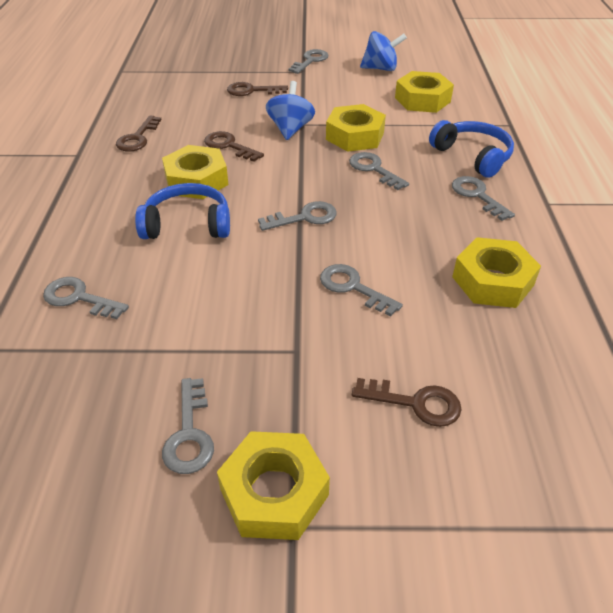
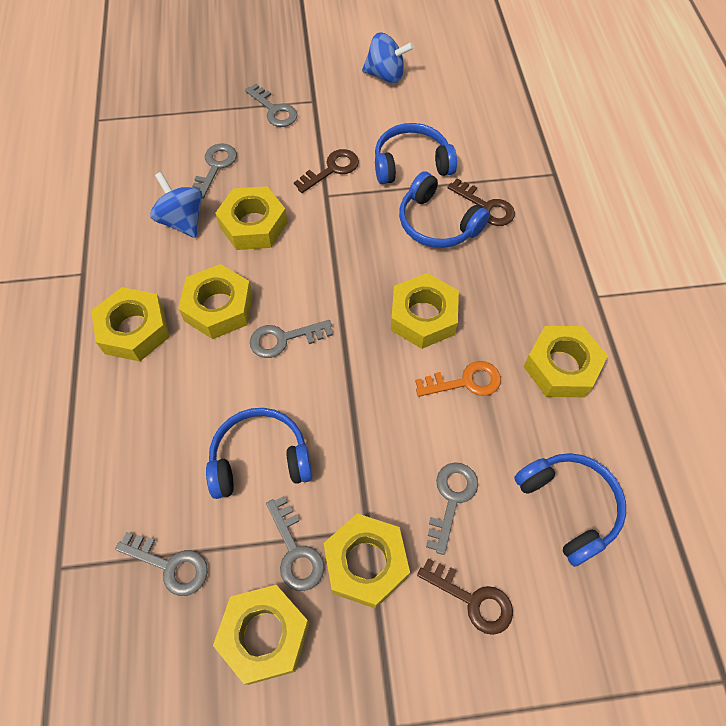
blue headphones: [135,183,230,239] [429,120,514,178] = 2 -> [206,408,312,499] [375,123,457,184] [399,171,490,248] [514,453,626,567] = 4
brown key: [116,115,162,152] [204,131,264,162] [227,82,288,96] [352,378,461,427] = 4 -> [294,149,359,193] [417,559,513,635] [447,178,515,226] = 3
grey key: [43,277,129,319] [162,378,214,474] [258,201,337,231] [288,49,328,74] [320,264,403,316] [349,152,409,190] [452,176,515,221] = 7 -> [115,532,208,596] [192,143,237,199] [245,84,297,127] [250,320,333,358] [266,496,324,591] [426,462,478,555] = 6
orange key: none = 0 -> [415,361,501,397] = 1
yellow nut: [162,145,229,199] [217,431,330,540] [326,104,386,152] [395,71,454,113] [452,237,541,308] = 5 -> [91,287,169,361] [178,264,253,339] [213,585,310,685] [215,186,288,250] [323,513,410,609] [391,273,459,349] [523,326,608,397] = 7

